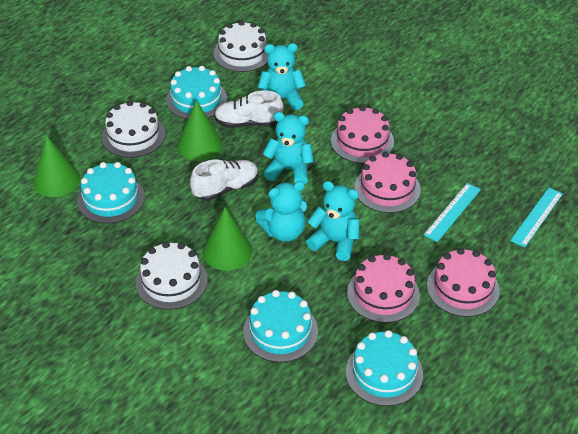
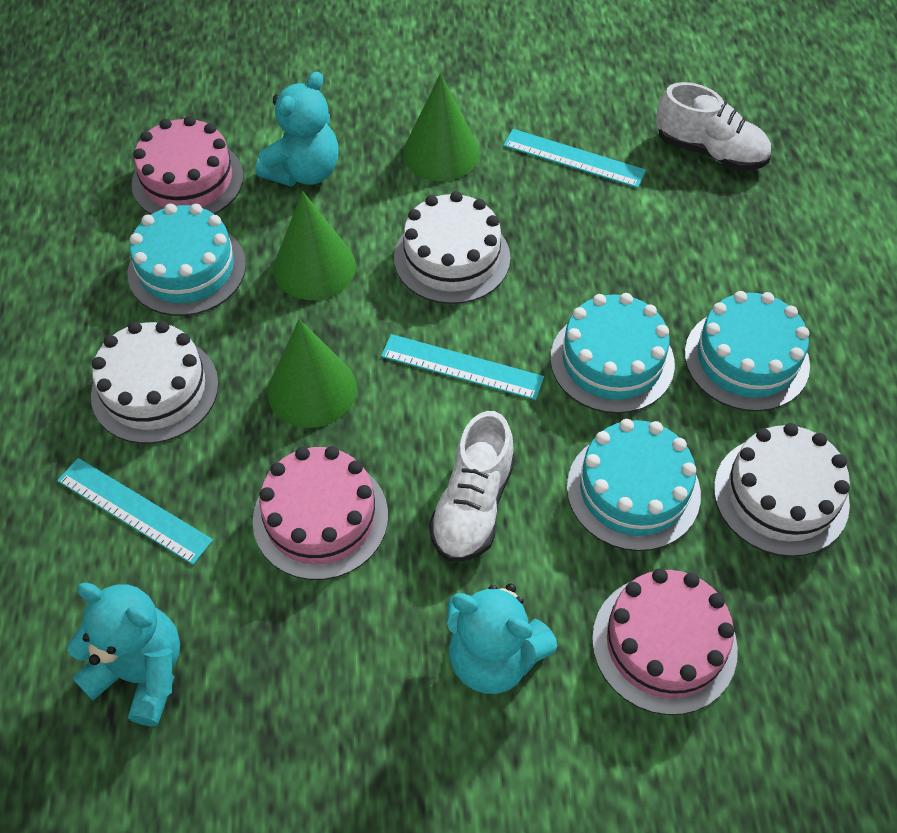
pink cake: [331,106,394,163] [347,253,420,323] [354,152,421,213] [427,248,499,317] = 4 -> [132,116,244,215] [253,446,388,580] [592,568,738,715] = 3
turquoise ruler: [424,183,481,242] [510,188,563,248] = 2 -> [57,458,213,565] [381,334,544,400] [503,129,646,188] = 3
turquoise teddy bear: [255,181,307,242] [258,43,306,110] [263,112,314,184] [306,181,360,261] = 4 -> [67,582,180,727] [256,71,339,186] [447,583,558,694] = 3

